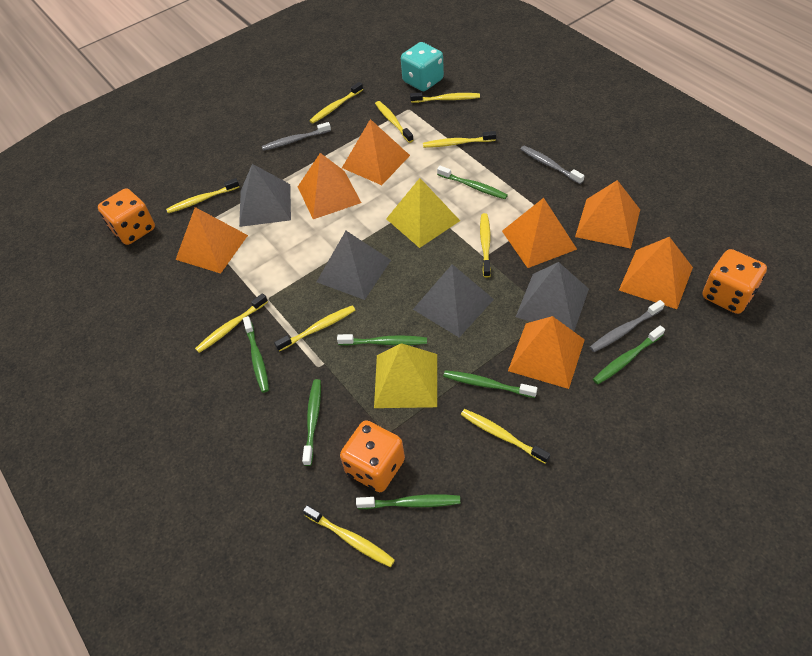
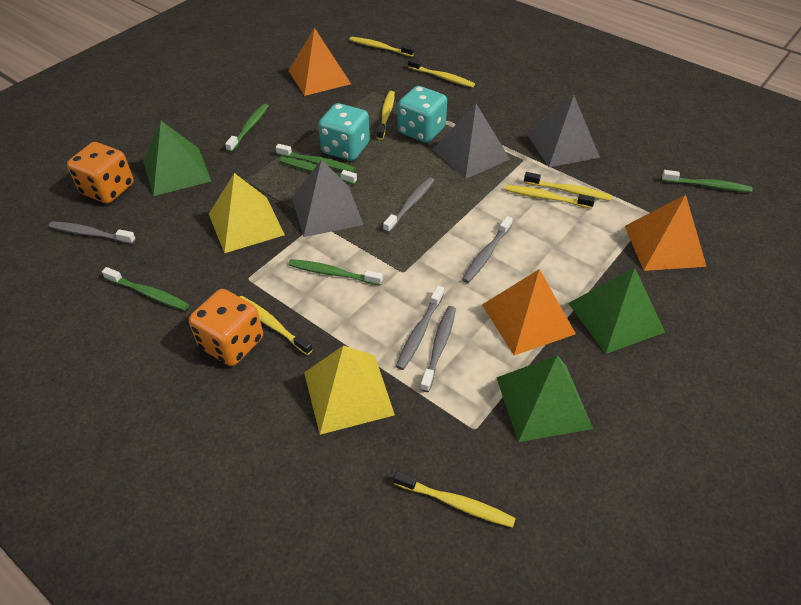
green pyramid: none = 0 -> [143,121,211,196] [497,355,593,442] [568,268,665,354] = 3
green toothbrush: [243,316,269,393] [302,379,321,466] [337,334,427,346] [356,494,460,509] [437,166,508,199] [443,370,537,398] [593,325,665,384] = 7 -> [102,267,189,310] [225,104,269,152] [276,144,355,172] [279,157,357,184] [288,259,383,286] [662,170,753,192] = 6
grey pyramid: [239,164,291,227] [317,231,391,300] [413,264,494,337] [516,262,589,331] = 4 -> [292,160,363,237] [433,104,510,179] [527,95,600,167] = 3
grey toothbrush: [262,122,331,151] [520,146,584,184] [590,300,665,352] = 3 -> [49,221,136,244] [383,177,434,233] [396,286,444,370] [420,306,456,392] [462,216,513,283] = 5
orange dice: [98,188,155,245] [340,420,405,492] [702,249,767,314] = 3 -> [67,142,134,204] [189,289,263,366] = 2
orange pyramid: [176,207,248,274] [298,153,361,219] [342,119,410,185] [502,198,577,268] [508,316,585,389] [575,180,640,249] [619,237,693,309] = 7 -> [288,28,351,96] [482,269,576,356] [625,195,707,271] = 3
turquoise dice: [401,42,444,91] = 1 -> [318,103,370,161] [398,86,447,143] = 2
yellow toothbrush: [166,178,239,213] [195,293,268,353] [274,306,355,351] [303,505,395,567] [309,82,363,124] [375,101,413,143] [410,93,480,103] [423,131,496,148] [461,409,550,464] [480,213,491,278] = 10 -> [240,296,313,355] [349,37,414,57] [377,91,395,140] [394,471,516,528] [408,58,475,88] [505,185,595,208] [524,172,612,201] = 7

